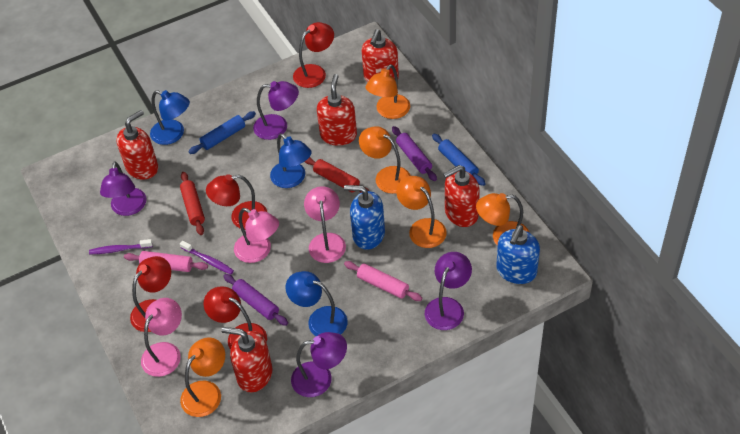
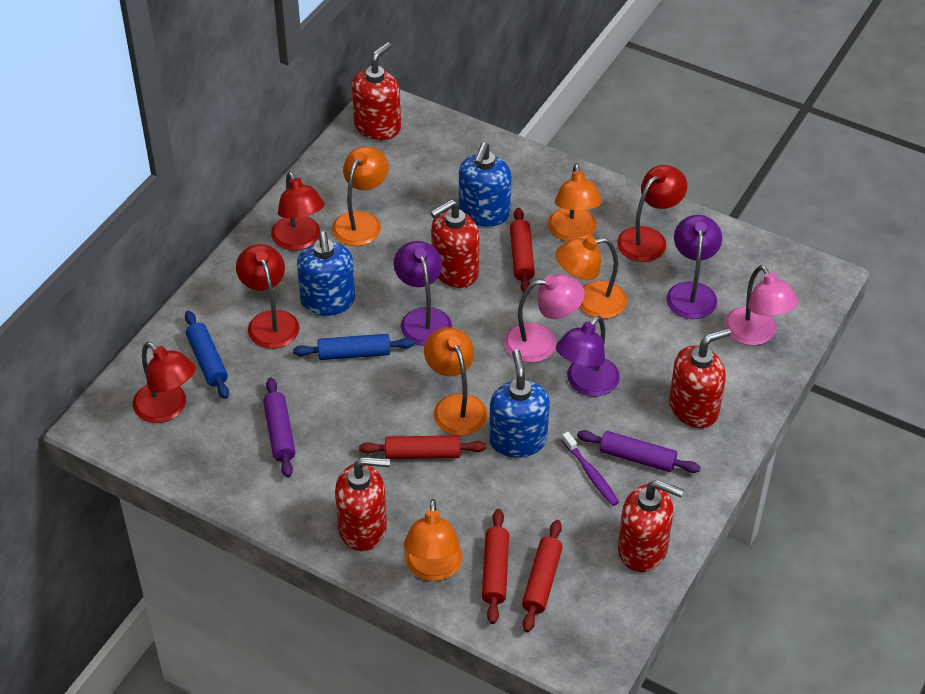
blue lamp: [150,90,190,145] [270,133,312,188] [285,271,348,336] = 3 -> none = 0
blue soap dispenser: [344,185,385,250] [496,225,540,284] = 2 -> [297,231,355,316] [459,142,512,226] [489,350,550,458] = 3
pink lamp: [141,298,182,377] [234,208,279,263] [304,186,346,263] = 3 -> [504,274,585,362] [724,265,799,345] = 2
pink rolling pin: [124,251,208,272] [344,261,422,301] = 2 -> none = 0
purple lamp: [100,161,147,216] [253,81,299,140] [291,332,347,397] [425,252,472,330] = 4 -> [394,241,452,346] [556,316,620,396] [666,215,722,319] = 3
purple toothbrush: [89,239,153,255] [180,241,234,274] = 2 -> [562,432,619,506] = 1
red rolling pin: [180,172,205,235] [305,157,369,193] = 2 -> [359,436,486,459] [482,509,509,624] [510,208,535,292] [522,520,563,632] = 4

